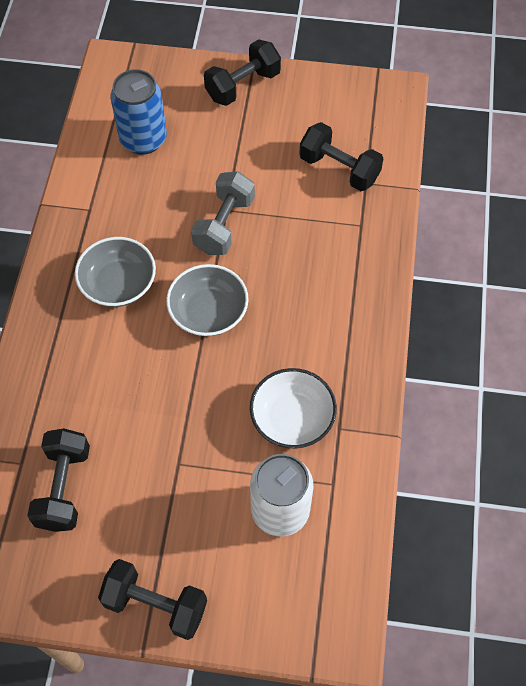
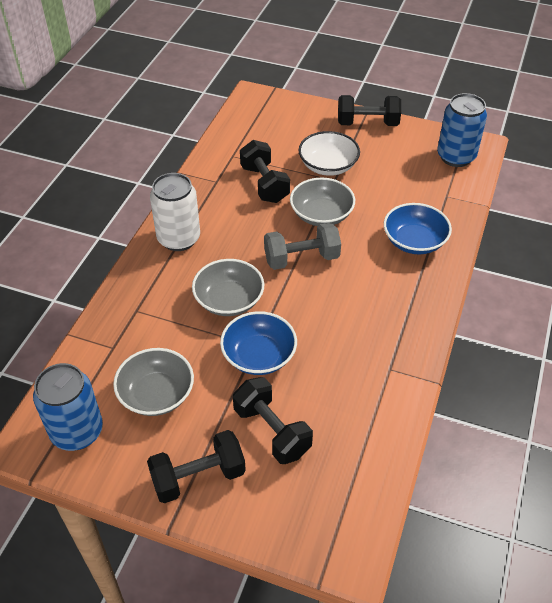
blue bowl: none = 0 -> [220,311,297,375] [384,203,452,254] = 2
blue can: [110,69,167,155] = 1 -> [33,363,103,451] [437,93,487,167] = 2
grey bowl: [75,237,156,307] [166,264,249,336] = 2 -> [113,348,194,416] [192,259,264,316] [290,178,355,226] = 3

